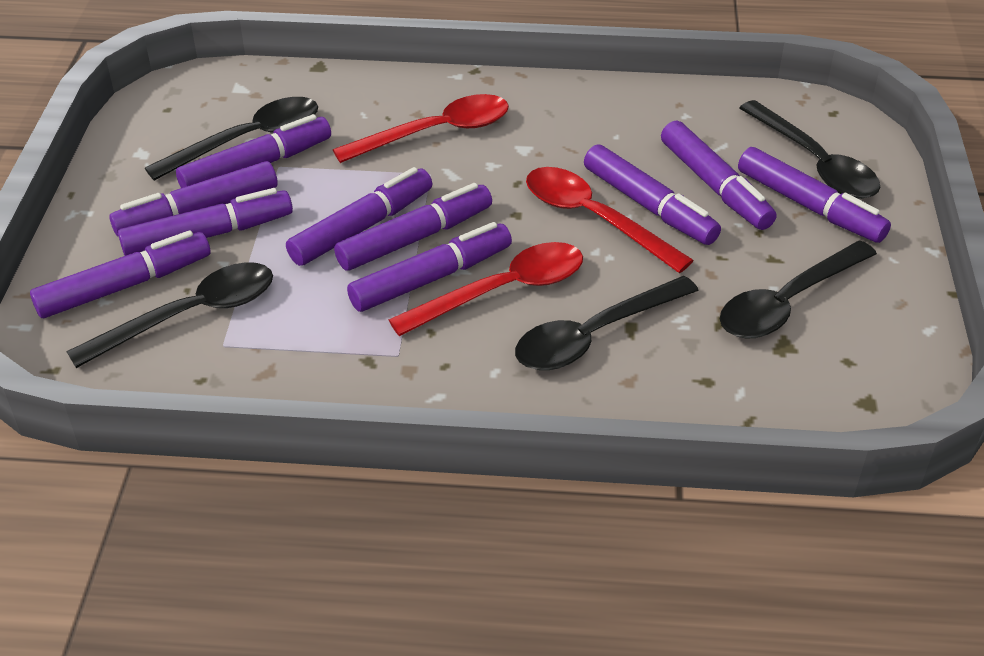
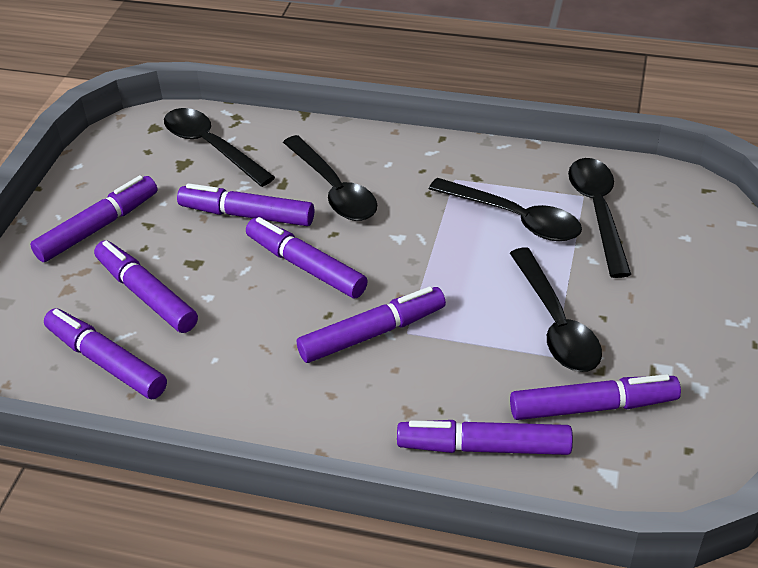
purple marker: [30,230,211,318] [110,161,278,237] [118,188,293,256] [176,114,331,188] [286,167,432,266] [334,183,492,271] [347,222,512,312] [584,144,721,245] [661,121,776,230] [738,147,891,243] = 10 -> [30,175,158,262] [44,308,167,399] [94,240,198,333] [177,183,314,226] [246,217,368,298] [297,286,446,363] [397,420,573,455] [510,374,681,420] = 8
red spoon: [333,94,509,163] [389,242,583,336] [526,167,694,273] = 3 -> none = 0

